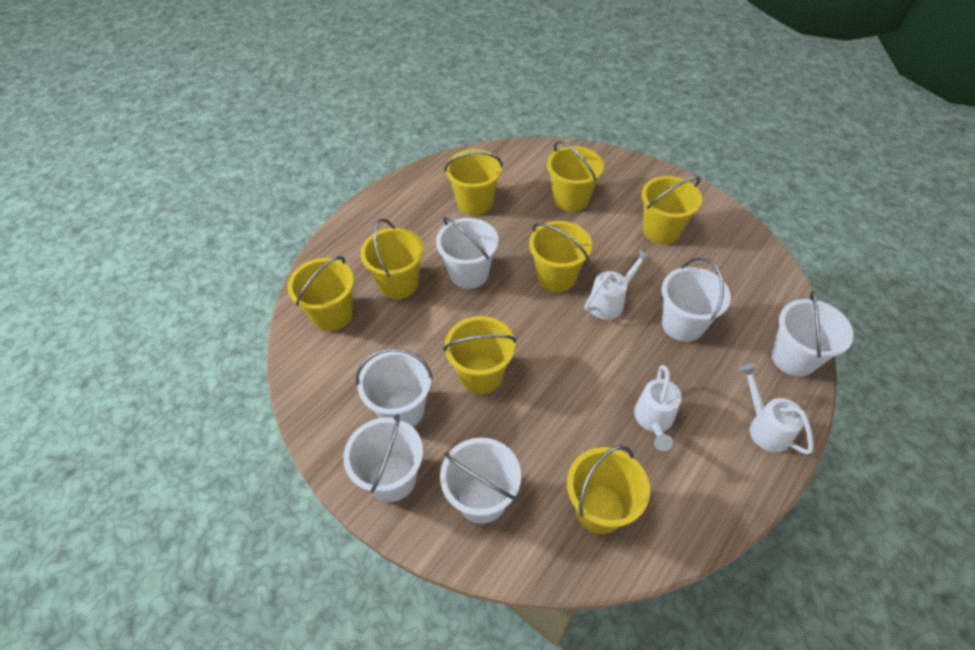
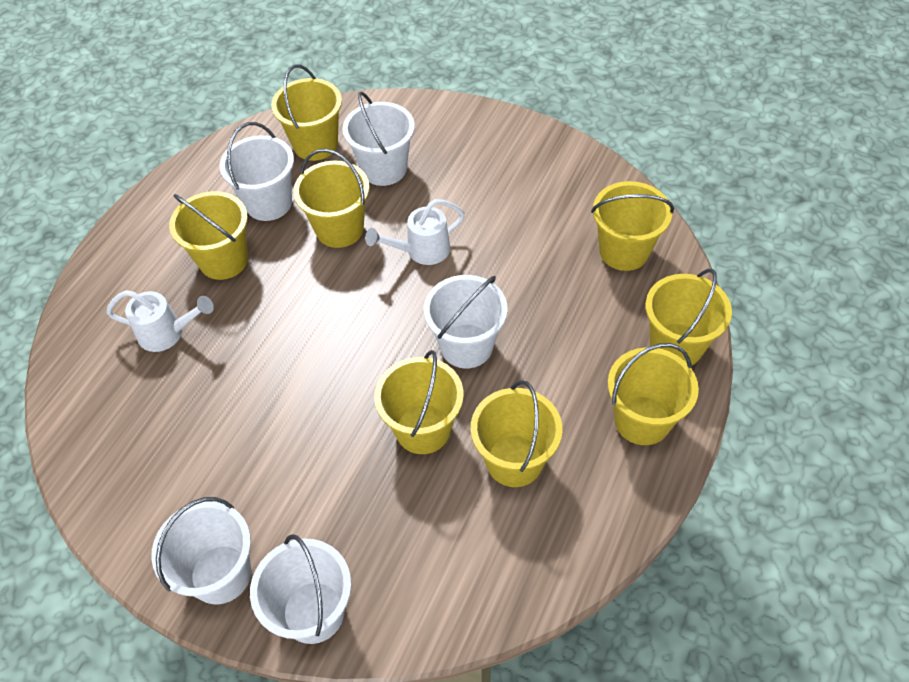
white bucket: [343,414,423,502] [356,348,433,427] [436,217,498,289] [440,438,521,524] [662,257,731,342] [771,290,853,377] = 6 -> [151,497,251,604] [219,122,294,221] [250,534,351,644] [342,91,415,186] [424,275,508,369] = 5
white watering can: [584,249,651,320] [634,365,682,451] [739,363,814,455] = 3 -> [106,290,214,352] [365,199,465,265] = 2

